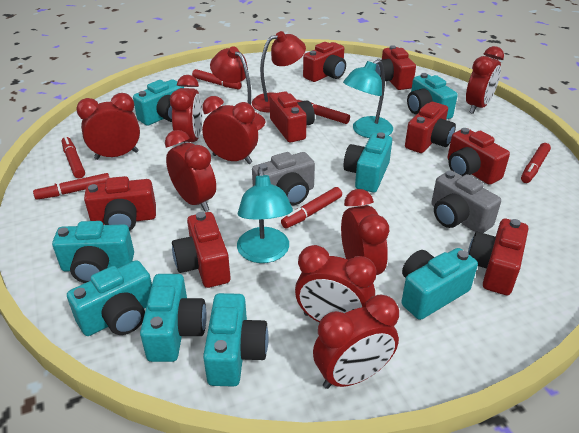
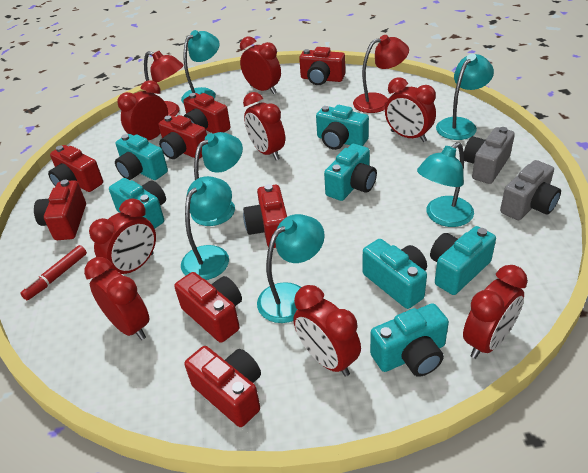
red marker: [33,173,109,200] [62,136,85,179] [192,69,242,89] [281,187,342,228] [297,98,350,124] [521,143,551,183] = 6 -> [20,245,87,300] = 1
turquoise camera: [52,221,134,283] [67,260,152,336] [133,79,184,126] [140,274,207,362] [203,293,269,387] [344,132,392,192] [401,248,478,320] [407,73,458,120] = 8 -> [109,178,166,229] [115,134,168,180] [316,105,369,150] [324,144,377,201] [363,239,427,309] [370,303,449,377] [430,226,496,295] = 7
turquoise lamp: [237,168,293,263] [343,59,393,138] = 2 -> [181,30,220,104] [181,176,232,280] [191,132,243,226] [257,214,325,323] [417,142,474,227] [436,54,494,140] = 6

